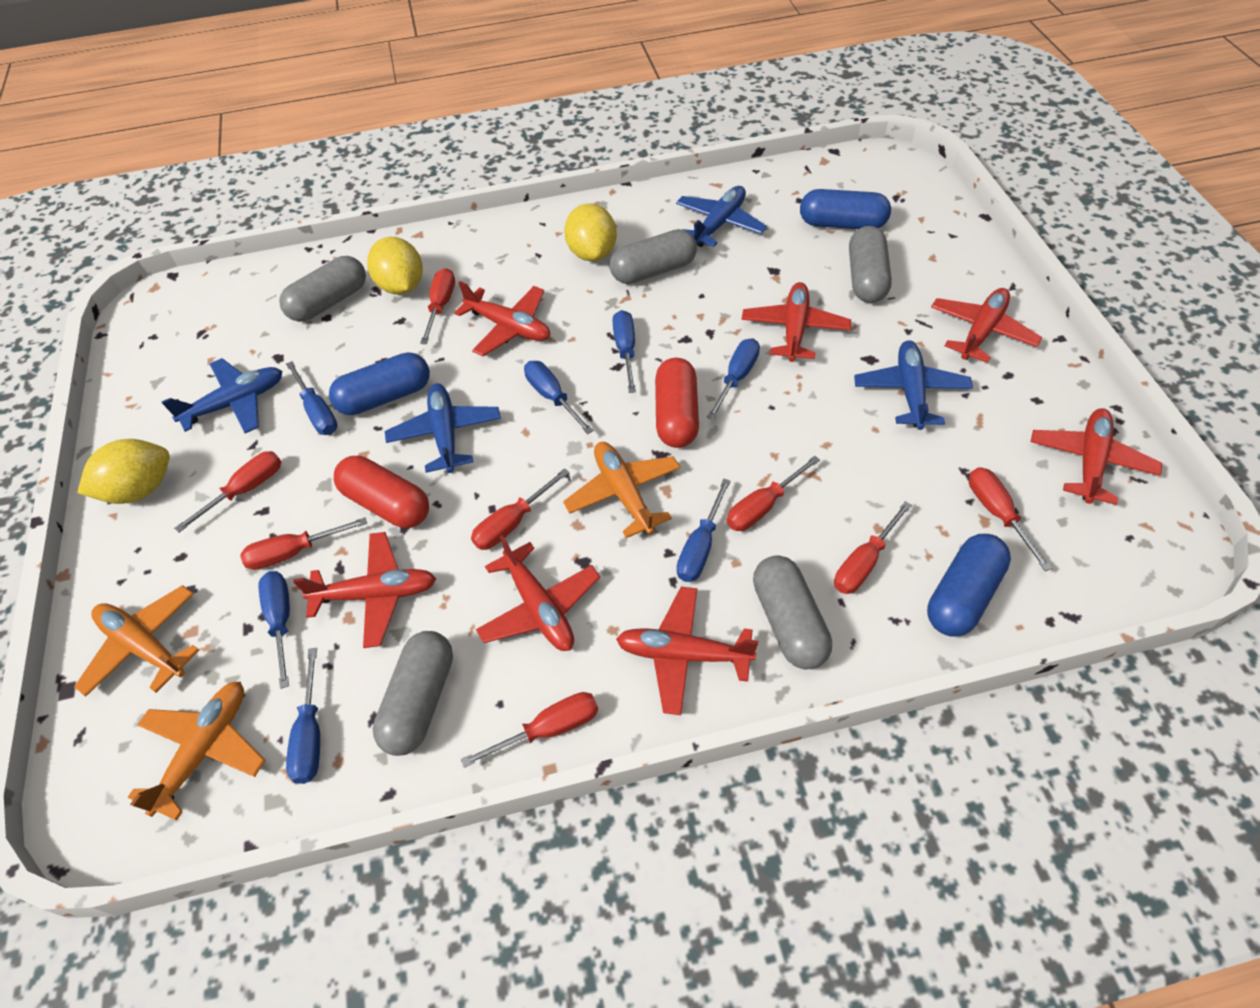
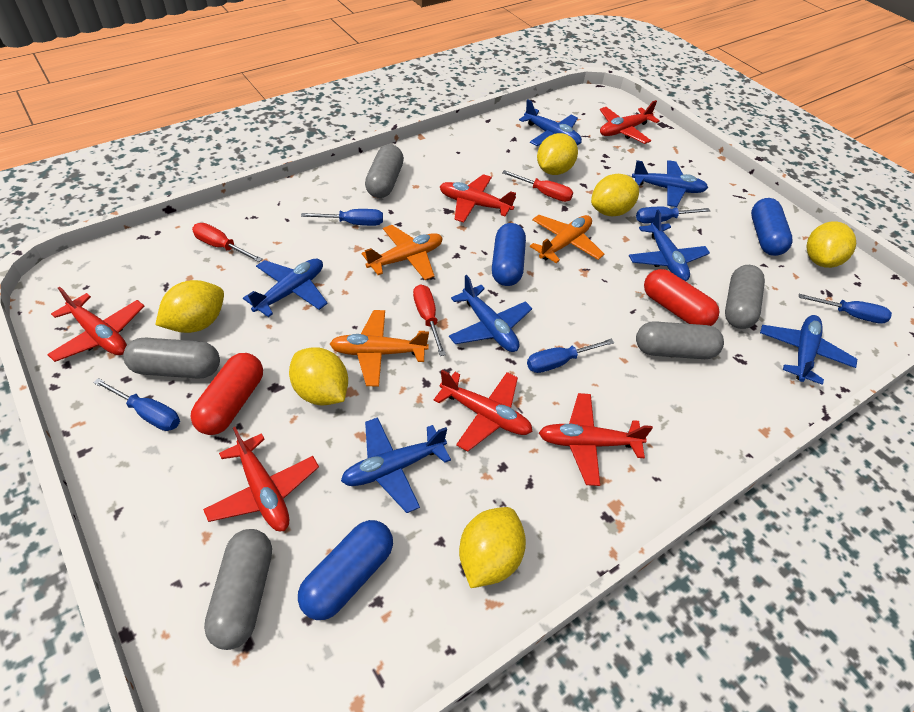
blue plane: [162,358,282,433] [385,383,501,473] [676,186,767,247] [854,340,973,430] = 4 -> [243,259,328,317] [341,417,451,513] [449,275,532,352] [519,99,582,146] [629,210,710,281] [632,160,708,207] [760,315,857,385] = 7
blue screwdriver: [258,571,290,689] [286,361,338,435] [286,648,320,784] [524,361,593,434] [612,310,636,393] [677,479,731,582] [707,338,760,420] = 7 -> [93,378,180,431] [301,209,383,226] [527,339,614,373] [636,207,710,223] [799,294,892,324] = 5
red plane: [293,532,436,648] [454,281,550,356] [476,535,600,651] [616,587,758,715] [742,282,851,362] [931,288,1043,363] [1031,408,1162,505] = 7 -> [47,287,145,362] [203,427,319,531] [434,370,533,452] [440,174,516,222] [539,393,653,486] [600,100,660,144] = 6
red screwdriver: [174,451,281,533] [240,517,367,570] [420,268,455,344] [461,692,598,768] [471,468,570,550] [727,456,820,531] [834,501,912,594] [969,467,1052,571] = 8 -> [192,223,262,262] [413,284,446,356] [502,170,573,202] = 3
yellow lemon: [77,439,170,504] [367,237,423,295] [564,203,617,262] = 3 -> [155,280,224,333] [289,347,348,405] [459,507,526,588] [537,133,578,175] [591,174,639,216] [806,221,856,268] = 6

